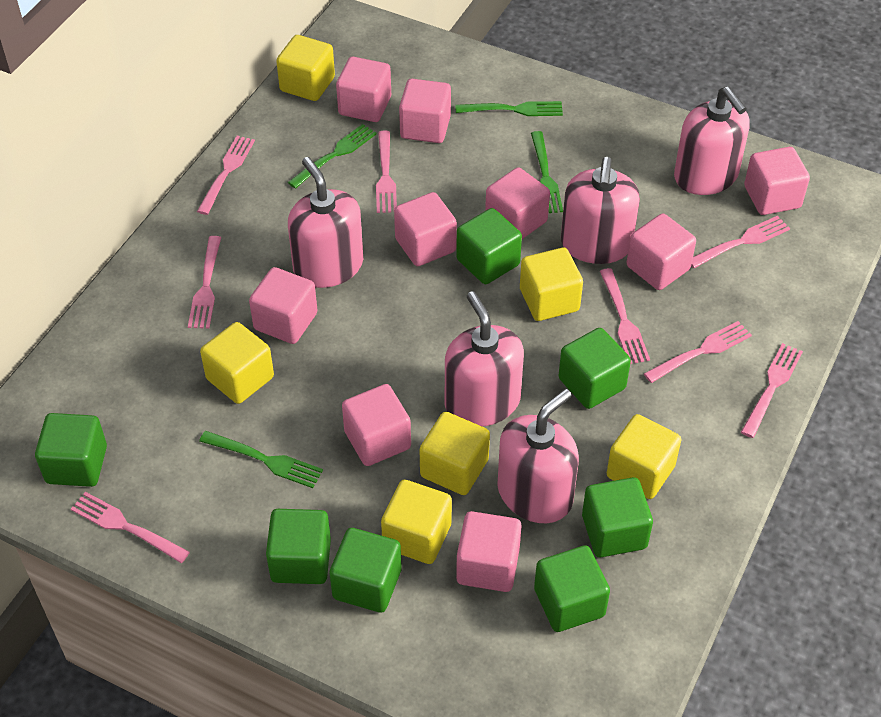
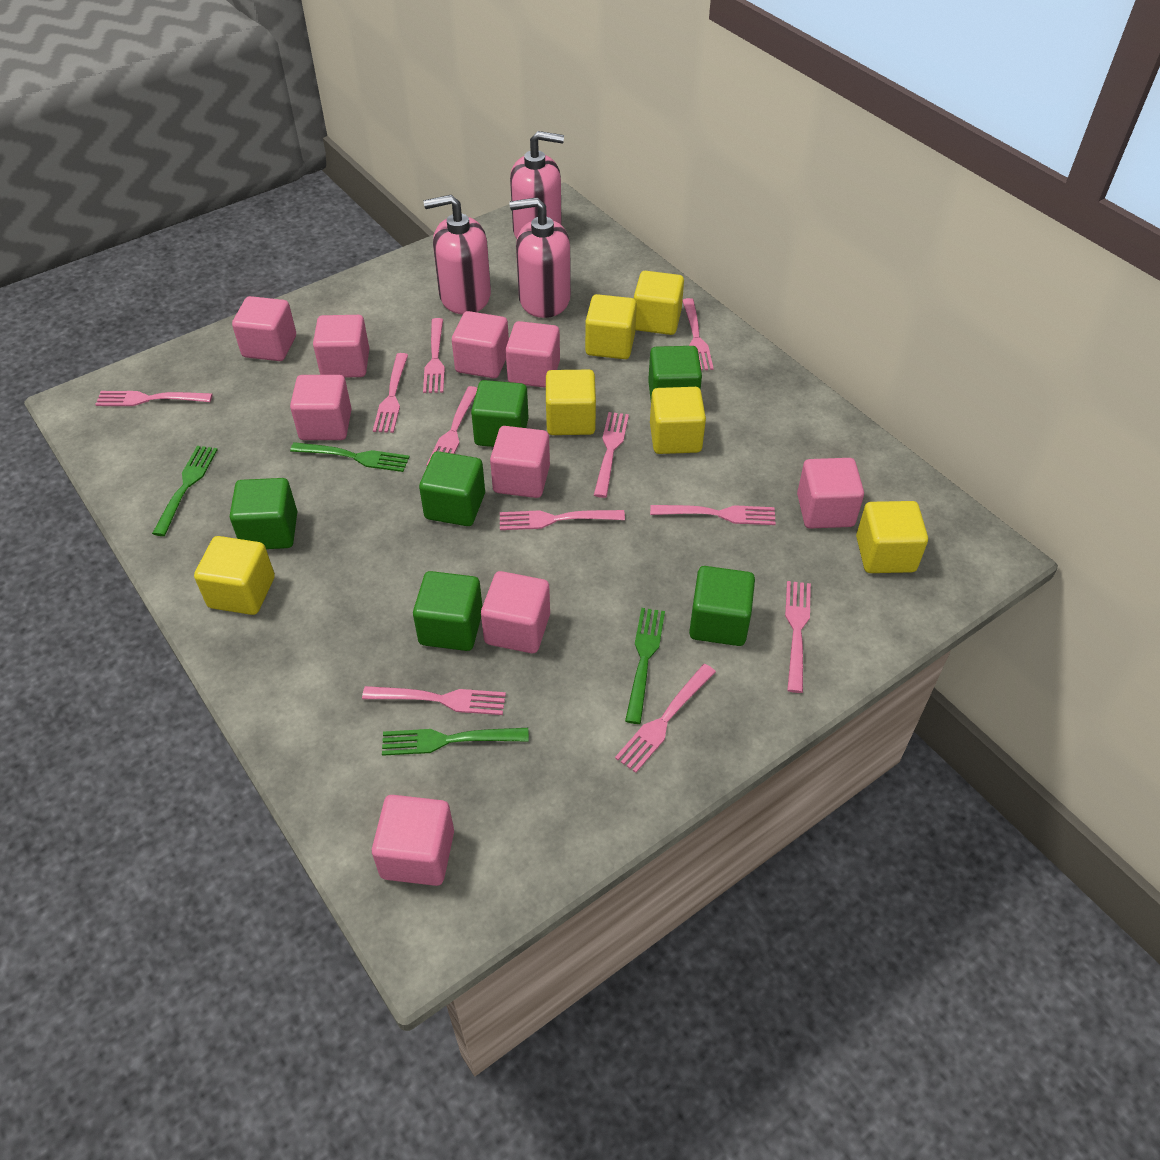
green cube: [35,413,107,487] [266,509,331,584] [330,528,402,613] [456,208,522,284] [534,545,610,632] [559,328,631,409] [582,477,653,557] = 7 -> [230,478,297,549] [413,571,482,651] [419,451,485,526] [471,380,529,447] [648,346,702,399] [689,566,755,646] = 6
pink fork: [71,492,190,563] [188,236,221,329] [197,136,255,215] [376,131,397,213] [600,268,650,364] [644,321,752,383] [691,216,790,268] [741,343,803,438] = 8 -> [95,391,213,406] [362,686,506,715] [373,353,408,433] [423,318,445,393] [427,386,477,466] [500,510,625,530] [594,412,629,498] [615,664,716,773] [650,505,776,525] [682,298,714,371] [785,581,811,693] = 11
pink soap dispenser: [288,157,363,288] [445,291,524,426] [497,389,579,523] [561,157,640,264] [674,87,750,195] = 5 -> [423,195,491,314] [509,197,571,318] [510,131,564,239] = 3

